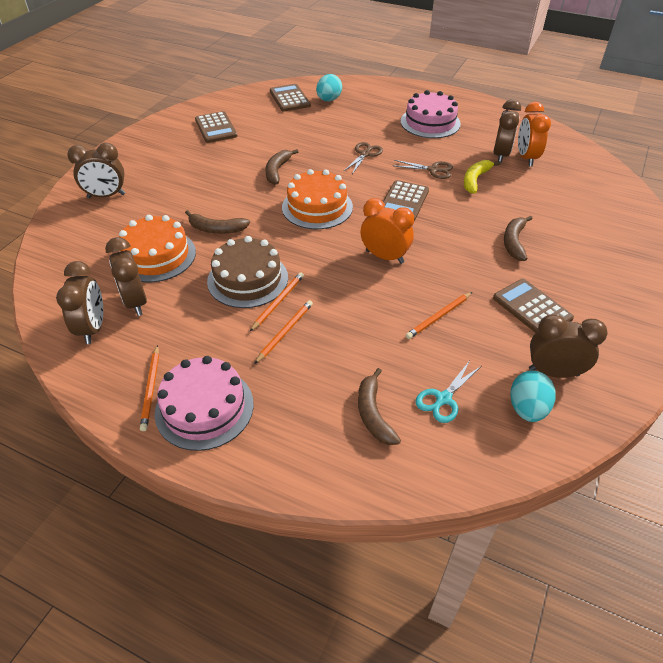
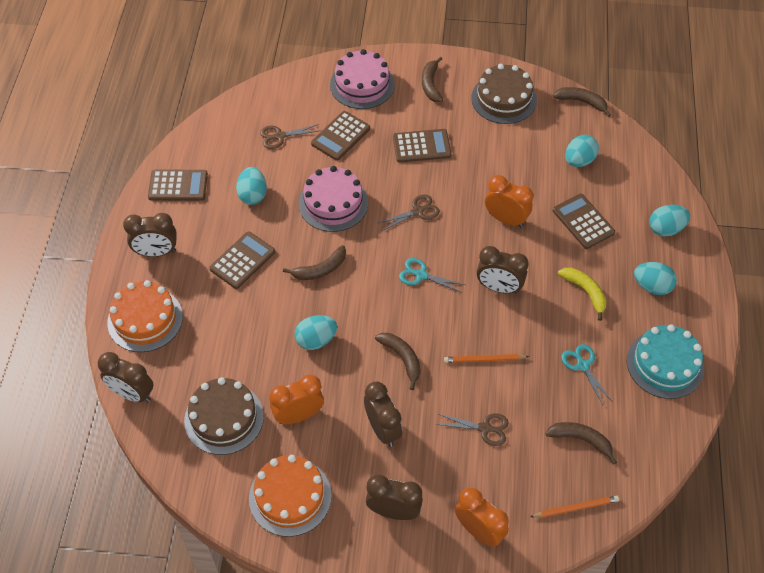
brown banana: [185,210,250,234] [265,149,298,185] [358,368,401,445] [504,216,533,261] = 4 -> [283,245,346,280] [375,333,421,390] [422,56,443,102] [545,422,617,465] [553,87,611,117] = 5
brown cake: [207,236,288,308] = 1 -> [184,377,264,455] [471,64,537,124] = 2
brown calculator: [195,111,237,143] [270,84,311,112] [383,180,429,221] [493,279,574,333] = 4 -> [148,170,208,201] [209,231,275,289] [311,111,370,161] [393,129,451,163] [553,194,615,249] = 5
brown scissors: [343,142,383,174] [394,160,453,179] = 2 -> [260,124,319,149] [378,194,440,231] [436,413,509,446] = 3
orange clock: [360,198,414,264] [518,102,551,166] = 2 -> [269,374,324,424] [455,487,509,547] [485,175,533,227] = 3
orange pencil: [140,345,159,431] [250,272,304,331] [254,300,313,364] [406,292,472,339] = 4 -> [444,354,529,363] [530,496,619,518] = 2
turquoise cake: none = 0 -> [627,324,704,399] = 1
turquoise egg: [316,74,342,101] [510,371,556,422] = 2 -> [236,167,267,205] [295,315,337,350] [565,135,599,167] [634,262,677,295] [649,205,690,236] = 5
turquoise scissors: [415,360,481,423] = 1 -> [399,258,465,293] [561,344,613,405] = 2

